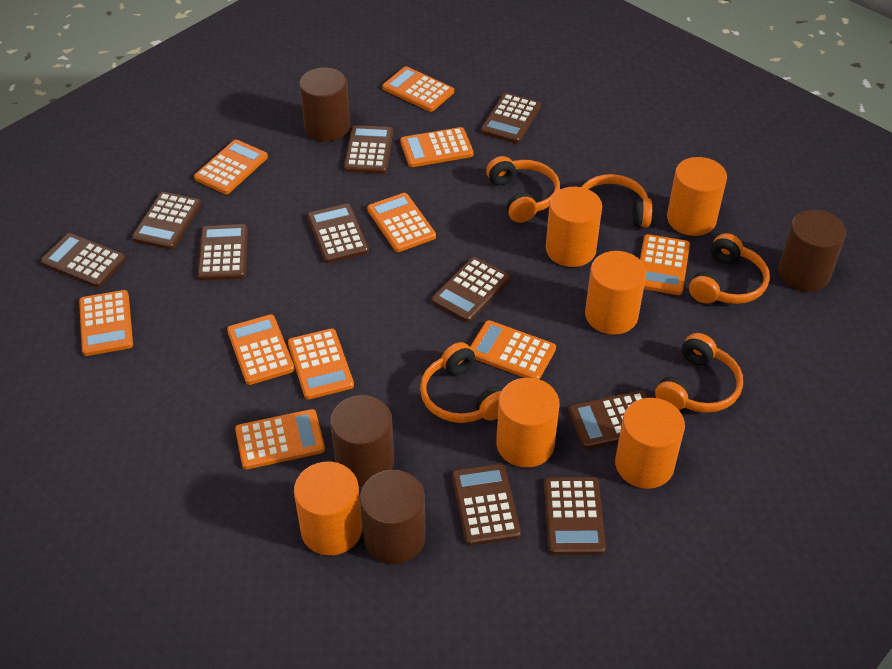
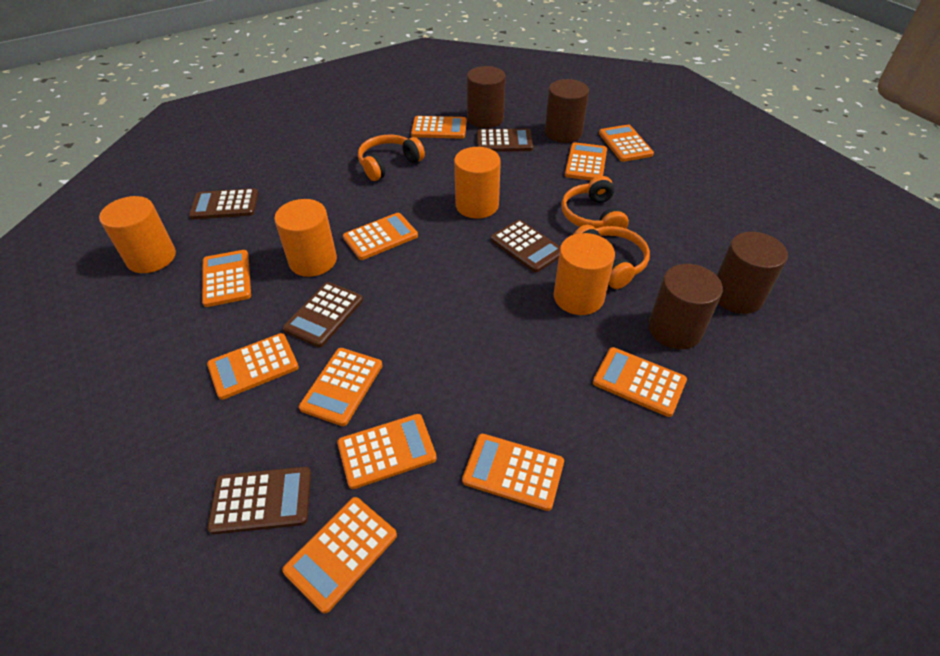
brown calculator: [41,233,126,287] [132,192,201,250] [197,224,248,281] [307,204,369,263] [344,125,393,174] [431,257,510,322] [452,464,521,546] [481,93,541,143] [544,477,606,555] [568,391,647,449] = 10 -> [189,188,259,219] [207,467,311,534] [283,282,363,347] [477,129,533,152] [491,220,560,272] = 5
orange calculator: [79,290,133,356] [194,140,268,194] [227,315,295,385] [235,409,325,470] [288,328,354,399] [367,193,436,252] [382,66,454,112] [400,127,474,167] [470,320,556,379] [640,234,690,295] = 10 -> [202,250,251,307] [207,333,299,400] [282,497,397,613] [299,348,383,426] [337,414,437,489] [343,213,418,260] [411,116,467,139] [462,434,564,511] [565,142,607,180] [593,347,687,417] [599,124,654,162] = 11
orange cylinder: [294,462,362,556] [496,378,559,468] [546,187,602,267] [585,251,646,335] [615,398,685,489] [667,157,727,236] = 6 -> [99,196,176,273] [274,199,337,277] [454,147,501,219] [553,233,615,315] = 4
orange headphones: [420,342,502,423] [486,156,560,223] [582,174,652,228] [655,333,743,413] [689,233,770,304] = 5 -> [358,135,425,181] [561,176,629,236] [573,225,650,289] = 3

